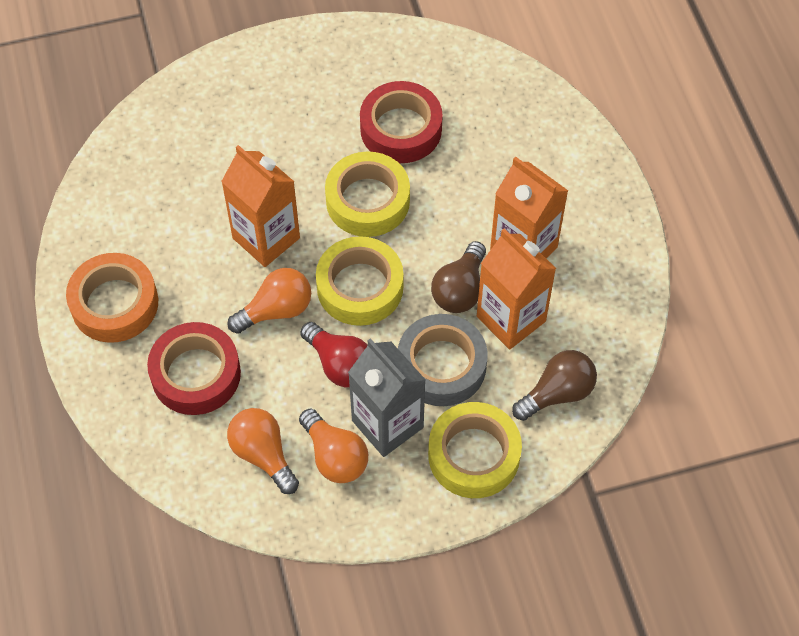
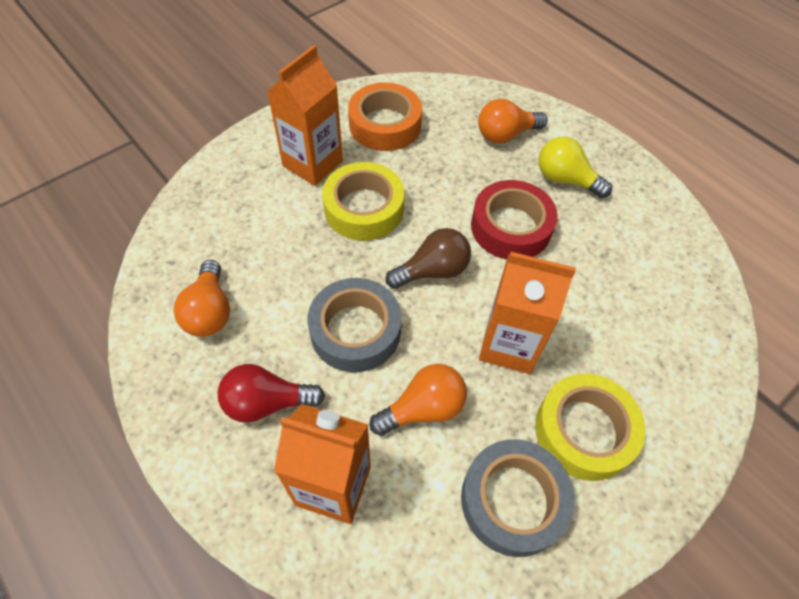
brown light bulb: [431,241,486,313] [512,350,597,421] = 2 -> [386,228,471,289] = 1
grey carton: [348,338,426,457] = 1 -> none = 0
grey tape: [398,314,488,406] = 1 -> [307,278,402,372] [461,439,575,557] = 2
red tape: [147,322,241,415] [360,81,443,163] = 2 -> [471,180,558,259] = 1
yellow light bulb: none = 0 -> [539,137,612,198] = 1
yellow tape: [316,236,404,326] [325,151,410,237] [428,402,522,498] = 3 -> [322,162,404,241] [535,374,646,481] = 2

